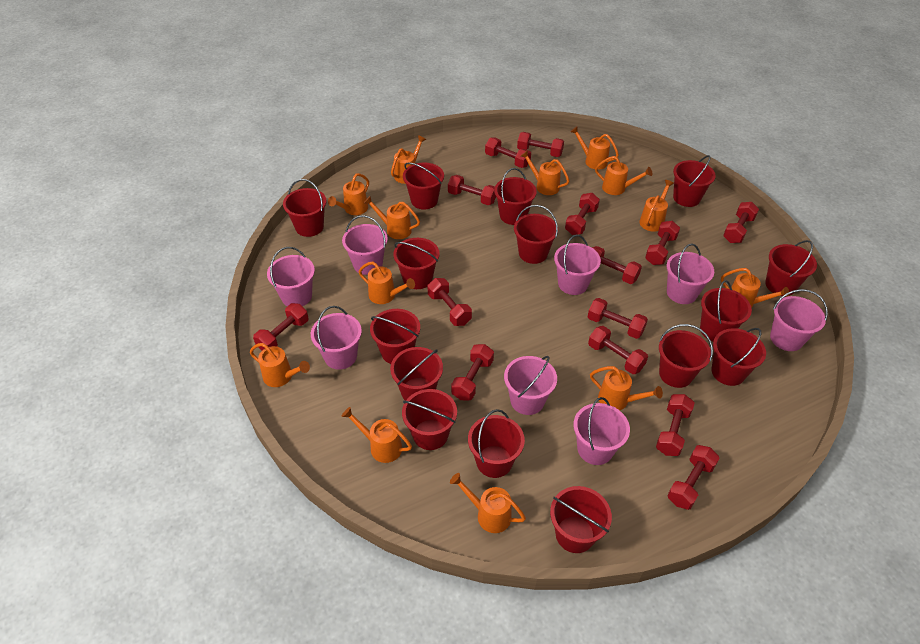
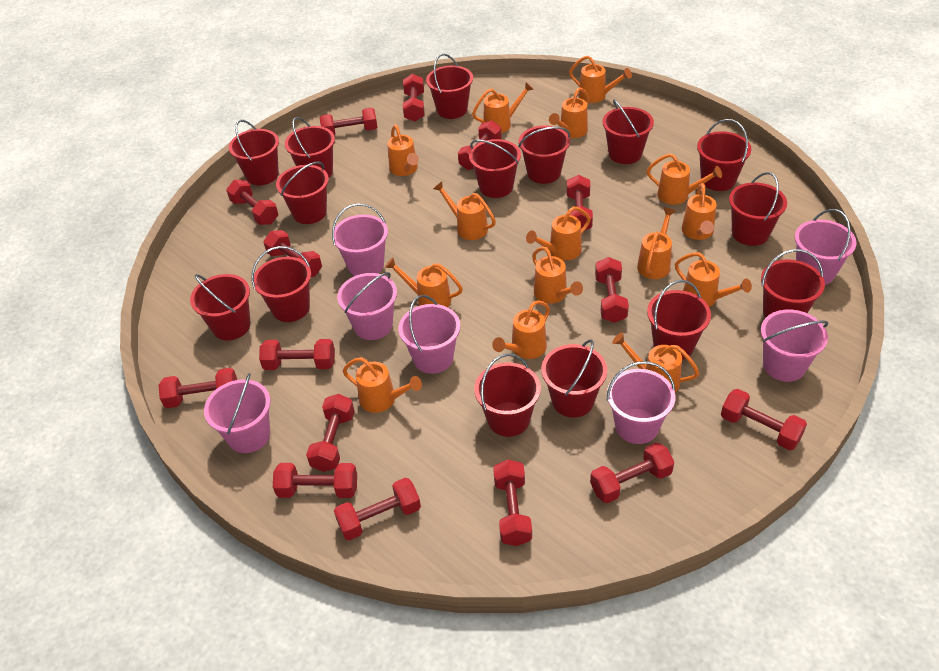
orange watering can: [250,343,310,387] [328,173,369,215] [342,407,412,463] [358,261,415,304] [364,196,420,239] [391,135,426,184] [450,473,526,533] [521,150,569,195] [570,126,619,170] [590,366,663,410] [595,156,653,195] [639,180,674,232] [721,268,789,308] = 13 -> [343,357,422,413] [385,257,463,307] [387,125,419,176] [433,181,496,240] [472,82,534,133] [492,300,550,359] [526,207,591,260] [532,246,583,304] [549,87,589,138] [569,55,632,103] [612,333,699,393] [637,208,676,279] [647,154,722,204] [675,252,752,307] [682,183,717,240] = 15
pink bucket: [267,247,315,306] [311,306,362,370] [342,215,388,275] [504,356,557,415] [554,235,601,295] [573,397,630,465] [667,243,714,304] [770,289,828,351] = 8 -> [204,373,271,453] [332,203,388,276] [337,272,397,340] [398,295,460,374] [607,361,675,444] [761,310,828,382] [795,209,857,285] = 7
red dumbbell: [253,303,309,350] [427,278,472,326] [448,175,496,205] [451,344,494,400] [485,138,531,168] [517,132,564,157] [565,193,600,235] [588,298,648,339] [588,326,648,374] [592,246,642,284] [645,221,680,265] [656,394,695,456] [668,445,720,510] [723,202,759,243] = 14 -> [159,368,237,408] [226,180,278,225] [259,339,335,370] [263,230,322,277] [273,463,357,498] [306,394,354,472] [320,108,377,135] [334,478,421,540] [403,74,425,122] [458,120,502,170] [493,460,532,546] [567,175,593,230] [590,442,674,503] [595,257,629,323] [721,389,807,450] = 15

